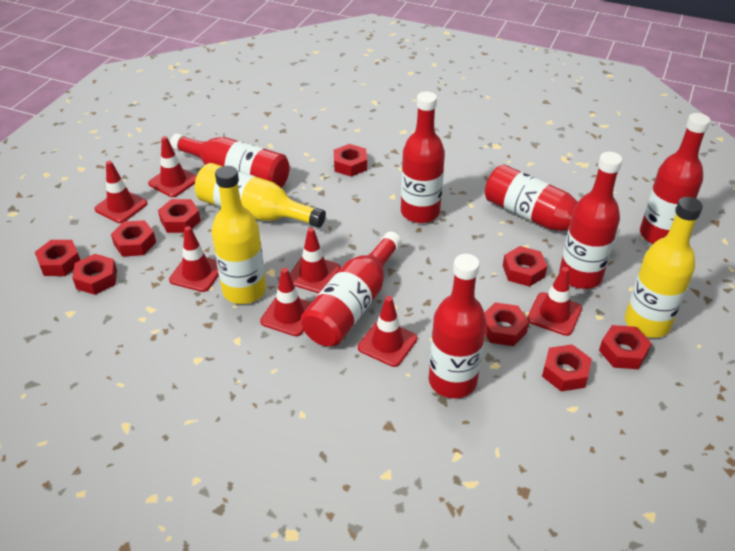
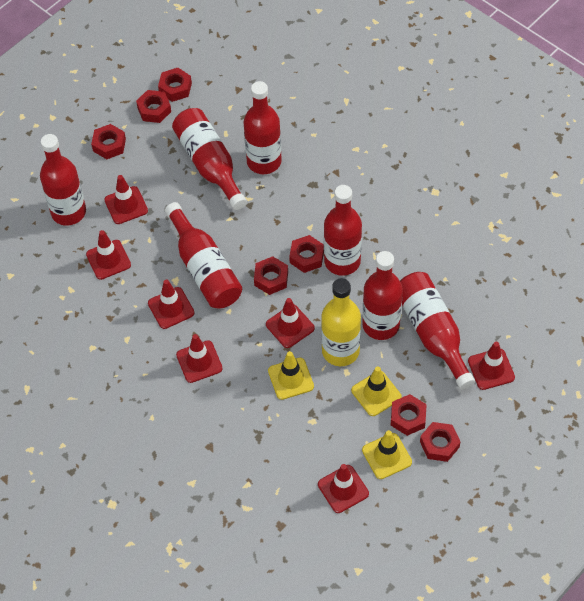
red nut: [35,240,80,276] [72,254,117,295] [111,220,156,257] [158,199,201,233] [334,144,367,177] [484,303,529,346] [503,246,547,287] [542,344,592,391] [599,325,652,369] = 9 -> [91,124,126,159] [136,90,171,123] [158,68,192,102] [254,256,288,295] [289,235,324,273] [391,394,427,436] [420,422,461,462] = 7
yellow bottle: [195,163,326,228] [211,166,266,304] [625,197,703,338] = 3 -> [321,278,361,366] = 1
yellow traffic cone: none = 0 -> [268,351,314,400] [351,366,401,416] [362,430,412,479] = 3

